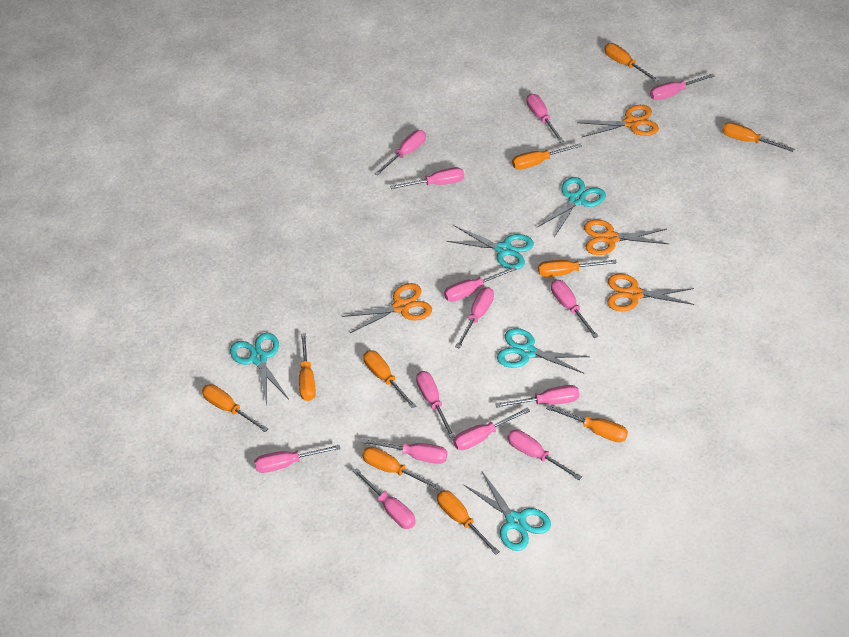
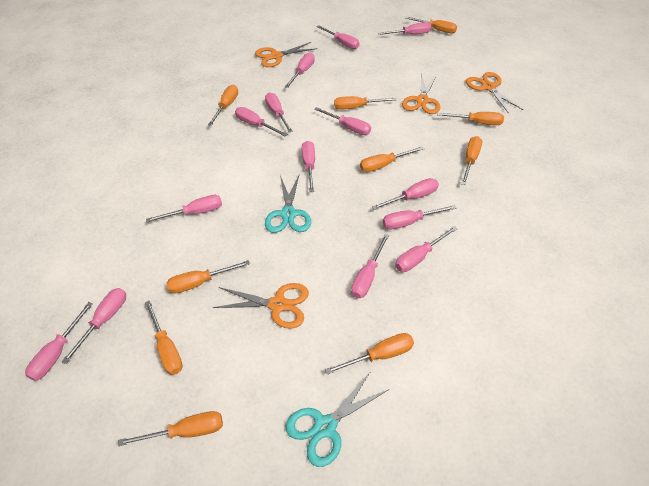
turquoise scissors: [230,333,288,404] [447,226,534,269] [464,472,551,551] [497,328,590,373] [537,177,606,237] = 5 -> [265,175,311,233] [285,371,389,467] = 2

